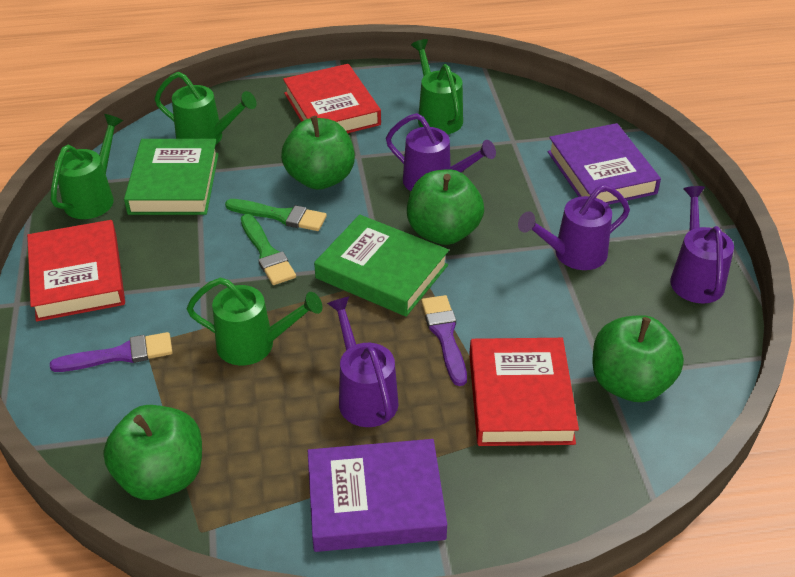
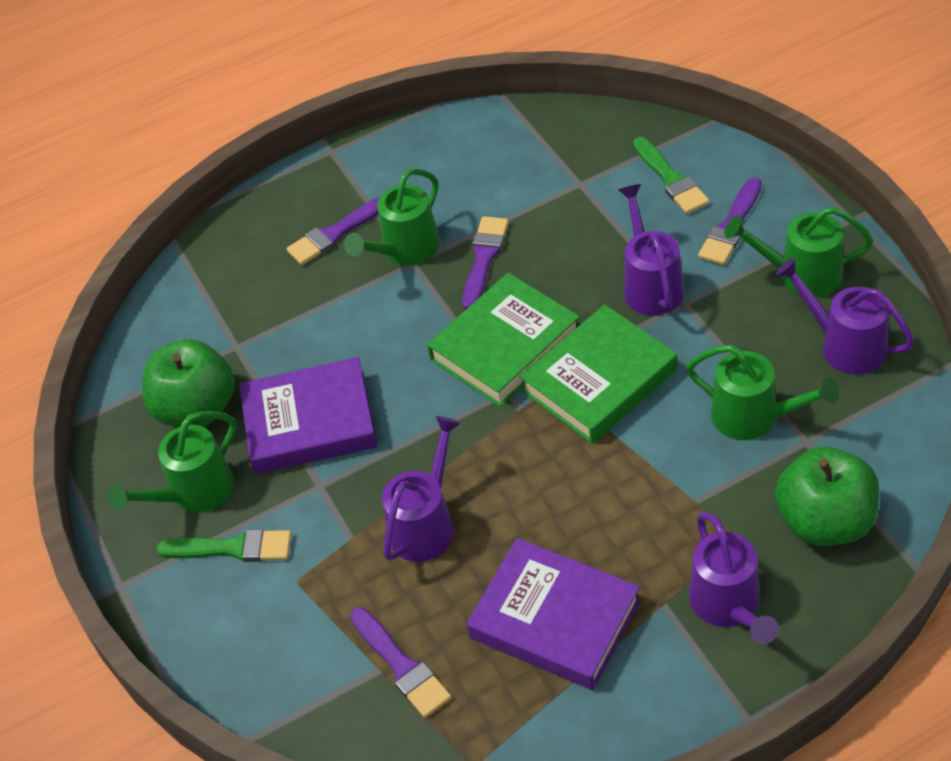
green apple: [103,405,202,500] [281,116,355,190] [407,169,484,245] [592,315,684,402] = 4 -> [142,339,235,427] [775,446,880,546] = 2
purple brush: [50,332,173,372] [421,295,467,386] = 2 -> [286,196,381,265] [350,607,451,718] [462,216,509,309] [698,178,762,265] = 4
red book: [27,220,125,322] [283,64,381,133] [469,338,579,446] = 3 -> none = 0

